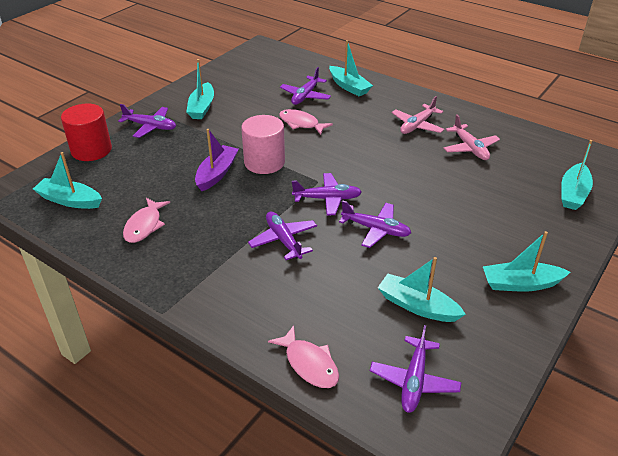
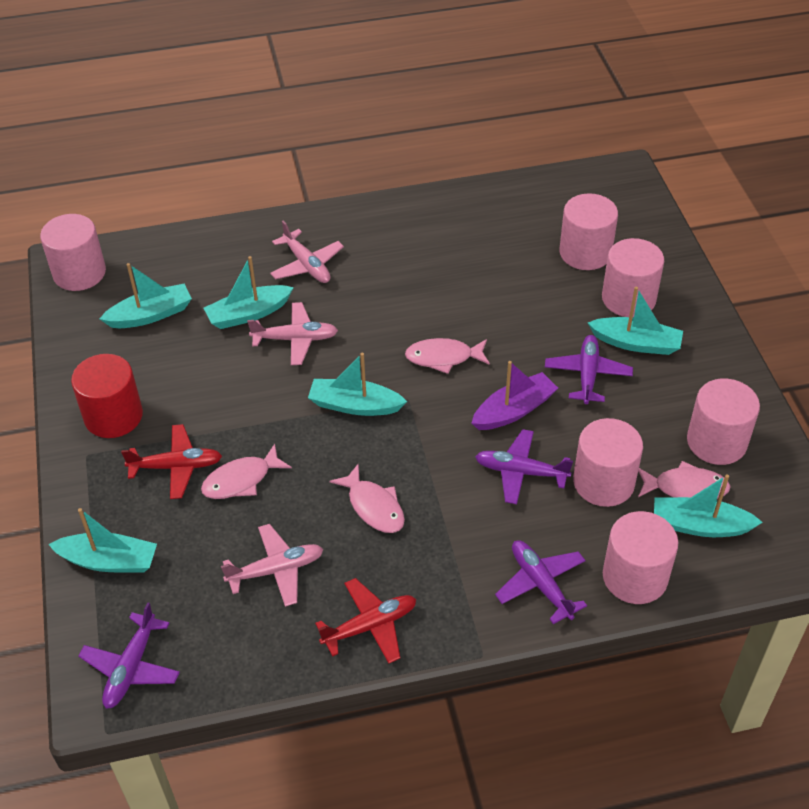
pink cylinder: [241,115,285,174] = 1 -> [40,214,106,291] [559,193,618,270] [573,418,643,507] [602,238,664,317] [603,511,679,604] [687,378,760,465] = 6
pink fish: [123,198,170,243] [268,325,339,388] [279,109,333,135] = 3 -> [201,444,292,499] [330,464,405,533] [405,338,490,374] [638,461,731,499] = 4
pink plane: [392,96,444,134] [443,115,500,160] = 2 -> [221,524,323,607] [247,302,338,365] [270,221,344,283] = 3
purple plane: [118,104,176,138] [248,211,317,260] [280,67,331,105] [292,173,362,215] [339,200,411,248] [370,325,461,413] = 6 -> [78,602,180,709] [475,429,573,504] [495,540,587,624] [545,335,633,404] = 4
red plane: none = 0 -> [121,424,222,499] [315,578,416,663] = 2

